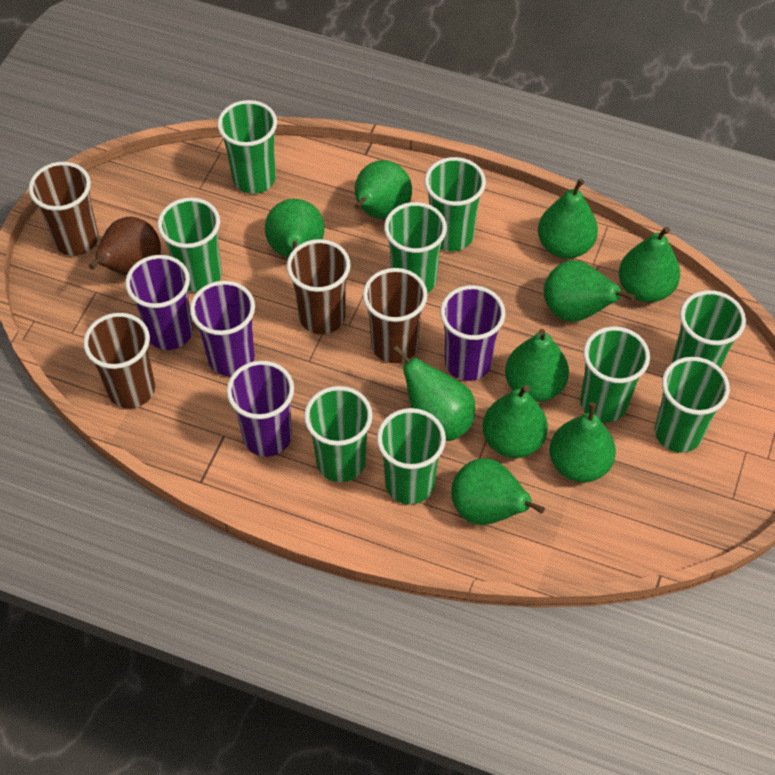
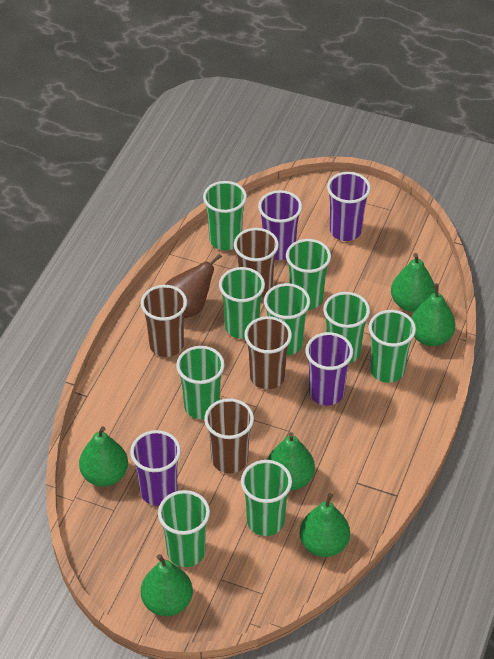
green pear: [265,199,324,257] [354,160,412,219] [393,346,475,441] [451,458,545,525] [483,385,548,458] [505,329,569,402] [538,179,598,259] [544,260,635,322] [550,402,616,482] [619,226,680,302] = 10 -> [79,426,128,487] [141,554,193,616] [267,432,315,490] [299,493,350,557] [391,253,435,312] [411,283,456,346] = 6

